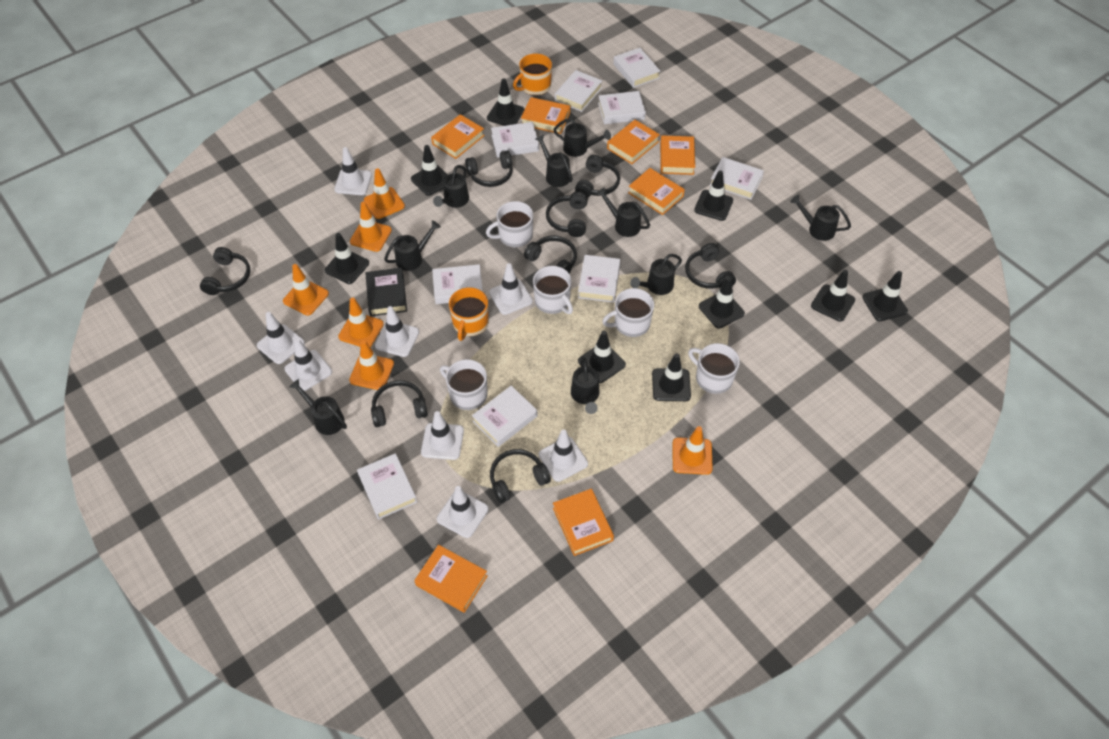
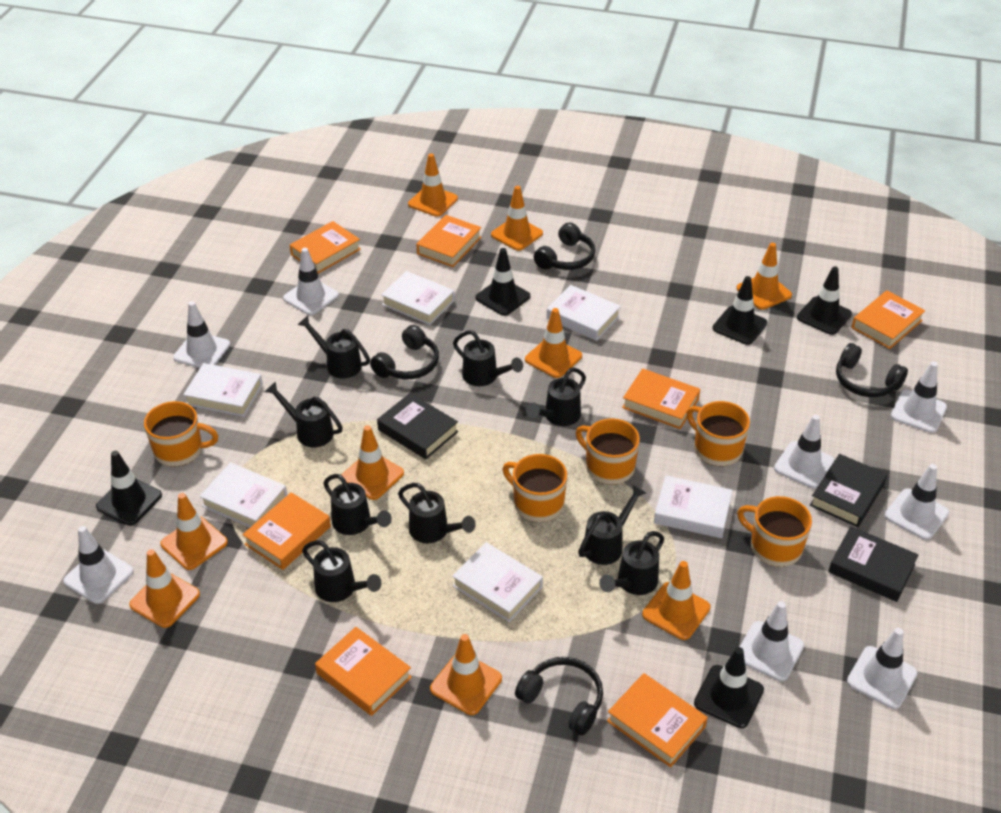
black book: [365,268,407,316] = 1 -> [377,393,458,459] [810,454,887,527] [828,526,918,602] = 3
black headphones: [200,247,250,295] [371,380,428,427] [465,151,513,187] [490,449,551,503] [524,236,577,274] [546,191,588,237] [575,155,620,197] [685,243,736,289] = 8 -> [370,325,439,379] [515,657,603,735] [534,223,595,270] [836,343,908,397] = 4
black traffic cone: [325,233,369,284] [411,145,448,196] [487,79,524,126] [578,331,626,383] [652,353,691,401] [694,171,733,221] [699,277,745,328] [811,270,855,322] [862,271,908,321] = 9 -> [96,451,162,526] [475,248,531,316] [694,647,764,728] [713,276,767,345] [797,266,852,335] = 5
orange mug: [449,287,489,341] [513,53,552,96] = 2 -> [144,401,218,467] [503,454,567,522] [576,418,640,485] [686,401,750,466] [737,496,812,567] = 5
orange traffic cone: [283,264,329,316] [338,298,384,347] [349,340,394,390] [350,202,392,252] [364,168,405,219] [673,426,713,475] = 6 -> [129,549,200,628] [160,493,228,570] [342,425,404,500] [408,153,458,217] [430,634,502,715] [491,186,543,251] [525,308,582,378] [642,561,711,640] [737,243,792,310] = 9
white book: [357,453,417,519] [432,264,483,304] [472,386,537,447] [491,122,539,158] [555,70,602,112] [578,255,620,303] [598,91,646,124] [613,48,660,88] [710,157,764,200] = 9 -> [183,363,263,417] [199,462,287,527] [381,271,455,325] [452,542,543,622] [547,285,621,341] [654,476,733,538] = 6
white mug: [440,359,487,410] [486,201,533,248] [533,266,573,314] [602,288,654,337] [688,343,740,394] = 5 -> none = 0

